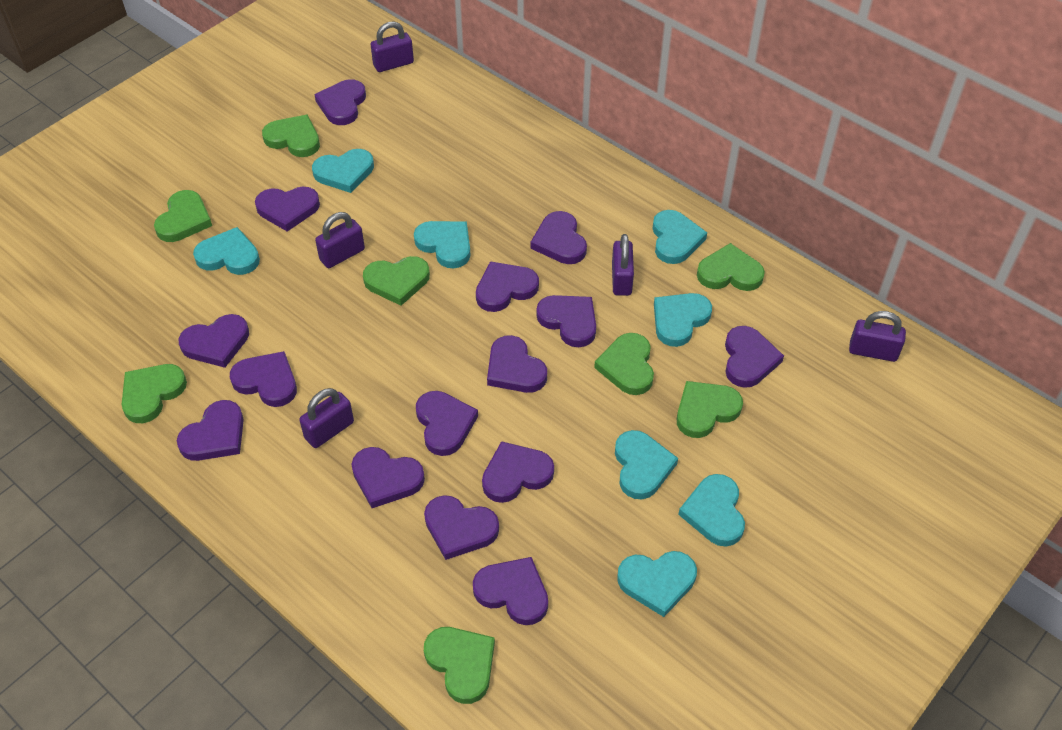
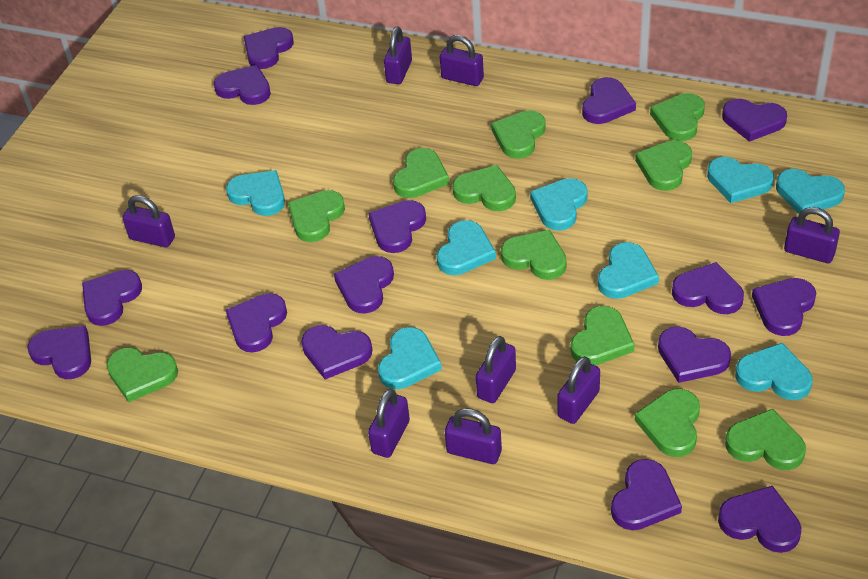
green heart: [121,364,187,423] [154,190,212,242] [262,115,320,157] [363,256,430,306] [424,627,495,704] [594,333,654,395] [677,381,743,438] [697,243,765,291] = 8 -> [106,348,178,402] [288,190,345,242] [393,148,449,198] [452,165,516,211] [491,110,546,159] [501,230,567,280] [571,306,635,365] [635,140,692,191] [635,389,700,457] [650,93,705,141] [725,409,806,470] = 11
purple padlock: [299,388,354,448] [315,212,365,268] [371,21,414,72] [612,234,634,296] [849,311,906,362] = 5 -> [122,195,175,247] [368,389,410,458] [384,27,412,84] [440,35,484,86] [445,408,502,464] [476,336,516,403] [557,356,600,424] [784,207,840,263] = 8

